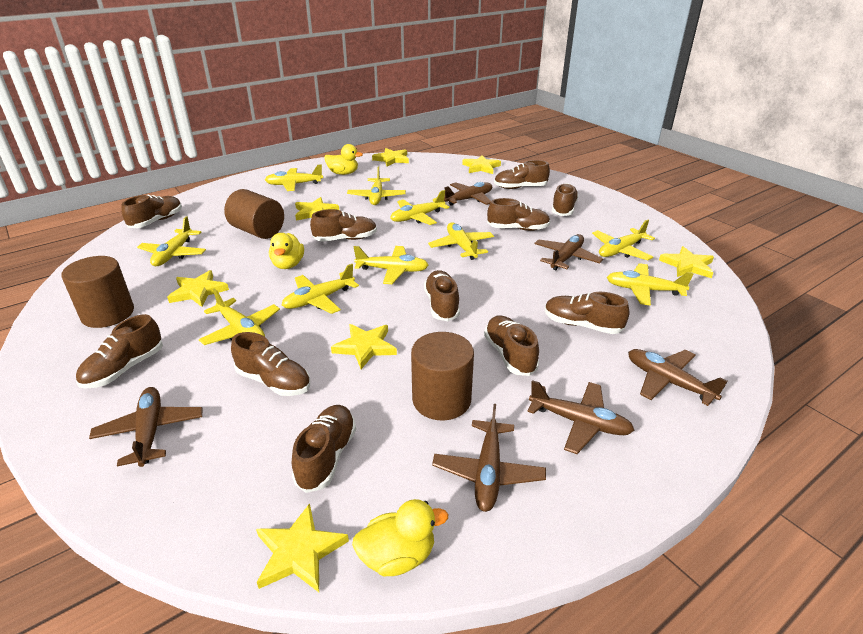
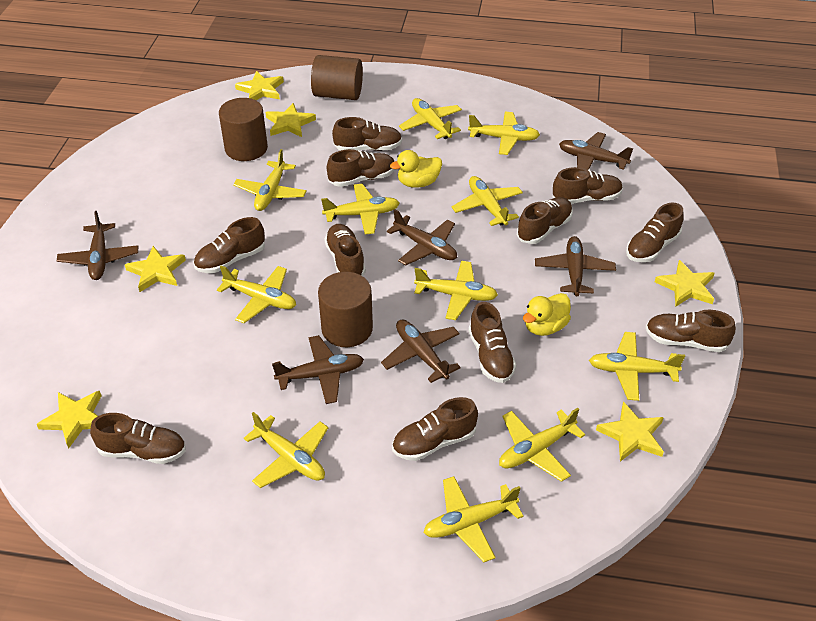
yellow duck: [269,233,304,269] [324,144,363,175] [352,499,448,576] = 3 -> [390,150,442,188] [523,293,571,336] = 2
yellow plane: [137,216,206,266] [199,288,280,345] [265,165,323,191] [282,264,359,314] [347,167,406,205] [354,246,429,284] [390,190,449,225] [428,222,494,260] [592,220,655,260] [607,263,693,306] = 10 -> [217,266,296,323] [233,149,307,211] [244,412,328,488] [321,184,399,235] [399,98,462,139] [414,261,498,320] [424,476,523,562] [452,176,523,226] [468,112,540,155] [499,408,585,482] [589,332,685,401] = 11
yellow star: [167,270,229,307] [256,503,349,592] [295,197,339,220] [331,324,397,369] [372,148,409,166] [462,155,501,174] [659,246,714,278] = 7 -> [36,391,101,449] [125,246,186,292] [235,71,284,100] [266,103,316,137] [596,402,664,462] [655,260,715,307] = 6

